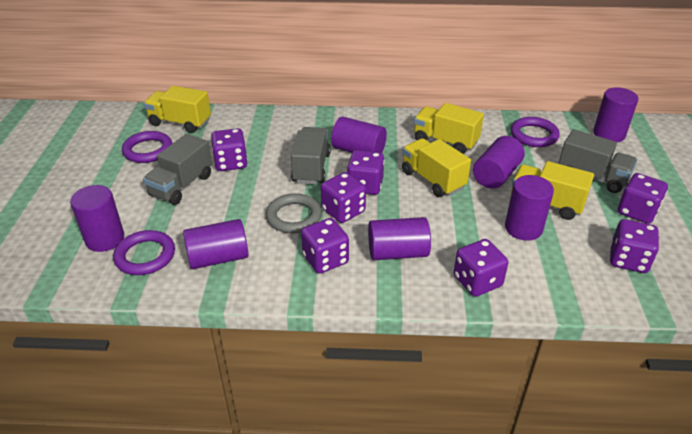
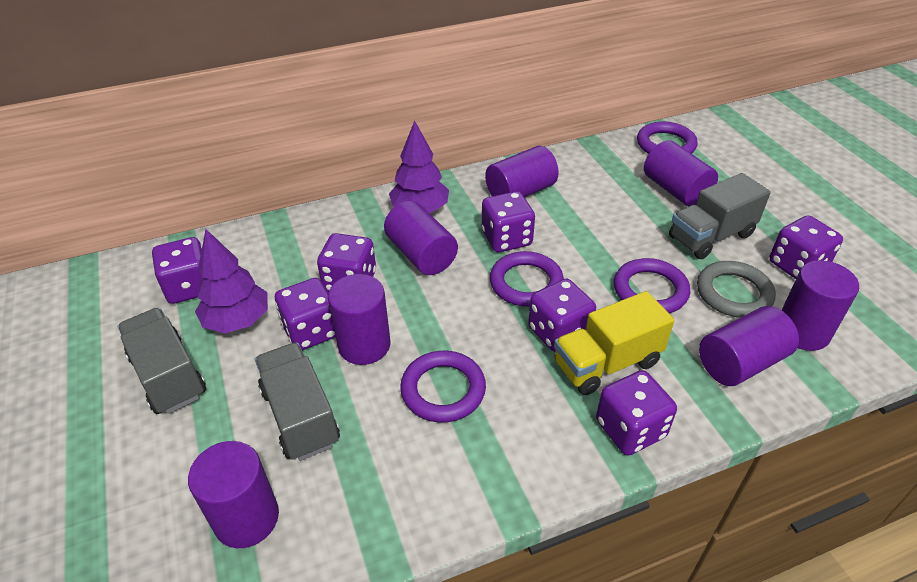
purple ring: [113,230,175,275] [122,131,172,163] [511,117,560,147] = 3 -> [400,351,486,423] [490,251,564,307] [614,258,690,313] [637,121,697,154] = 4
purple tree: none = 0 -> [195,229,268,333] [389,121,449,213] = 2
yellow truck: [144,86,211,133] [402,138,471,197] [414,103,484,154] [511,161,594,220] = 4 -> [554,291,675,395] = 1

